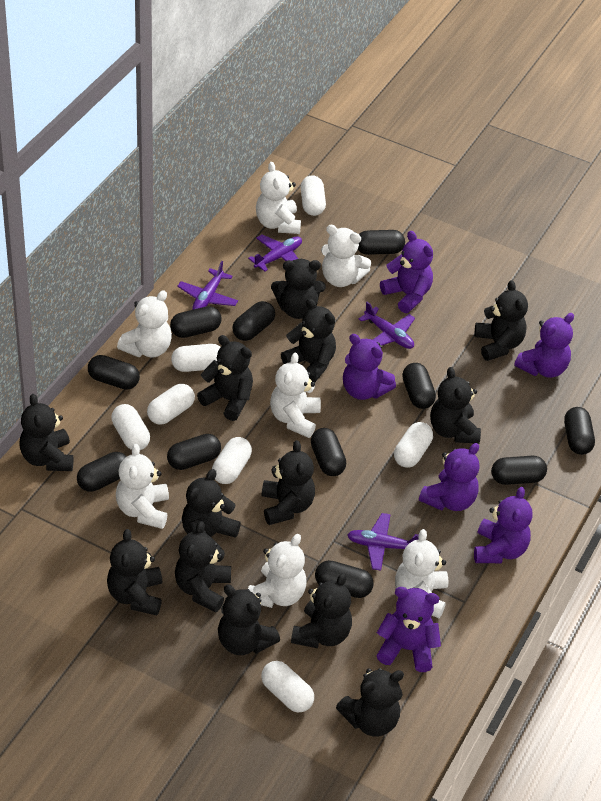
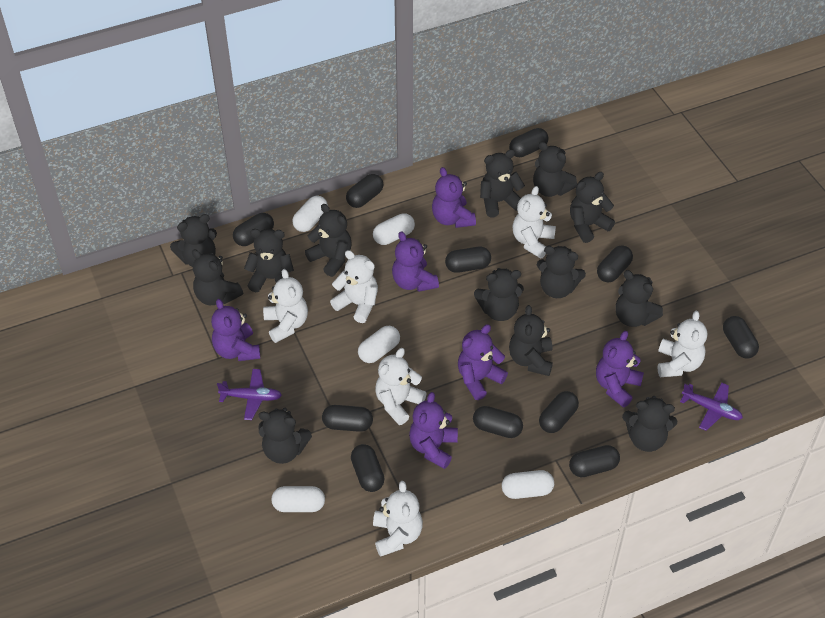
purple plane: [177,261,238,310] [248,235,302,272] [347,513,419,571] [359,302,415,349] = 4 -> [217,369,282,420] [680,383,743,431] = 2
white capsule: [111,404,150,450] [147,384,195,425] [171,344,221,372] [212,437,252,484] [261,661,314,712] [301,175,326,216] [394,422,433,468] = 7 -> [271,486,325,512] [292,196,328,232] [358,326,400,363] [373,213,415,245] [502,470,554,499] = 5
white teddy bear: [116,444,169,529] [117,290,172,357] [248,534,307,608] [256,162,301,234] [270,353,321,438] [321,225,371,287] [395,529,448,618] = 7 -> [263,269,308,343] [330,250,378,323] [373,481,423,557] [375,348,427,425] [512,186,556,259] [658,311,707,377] = 6

